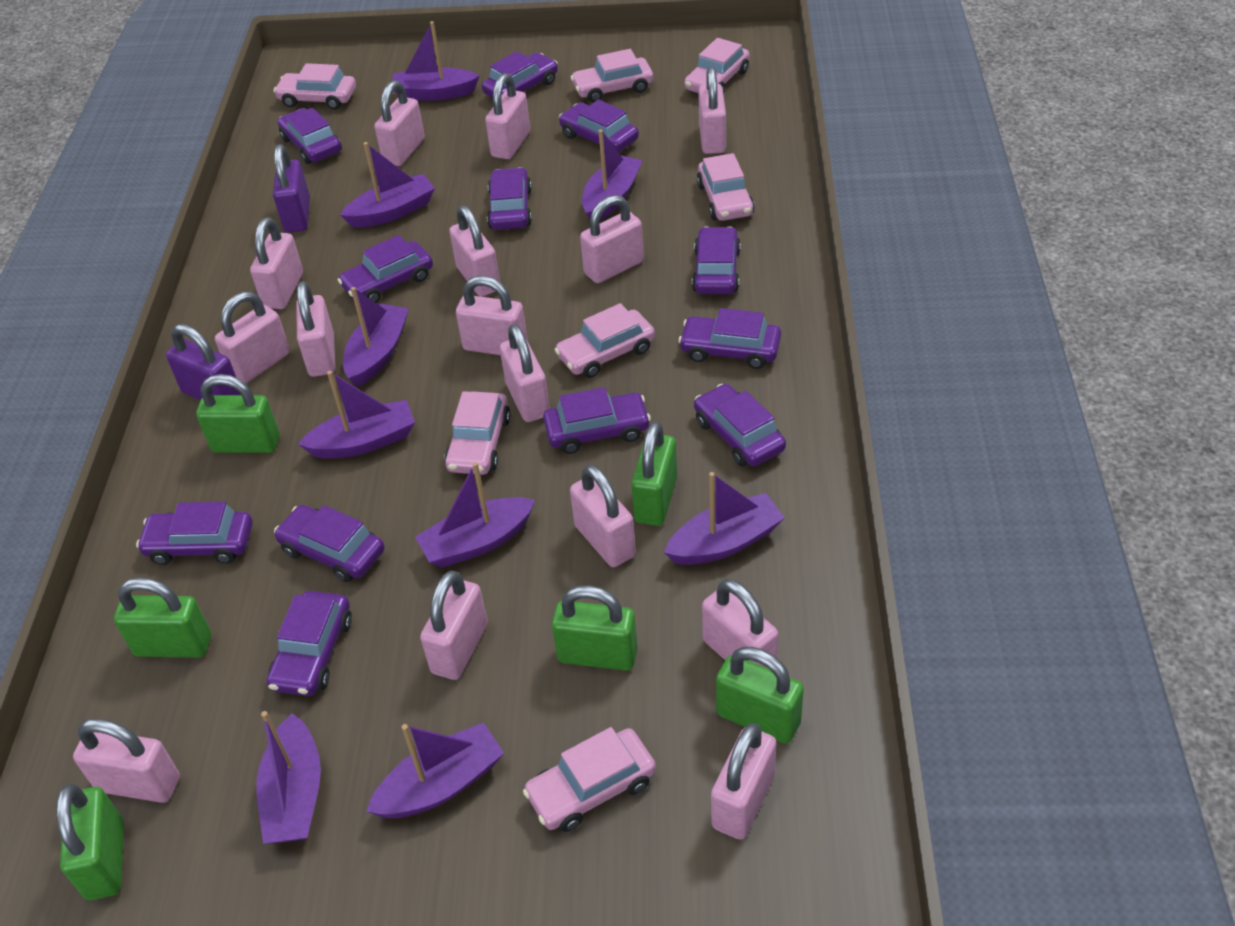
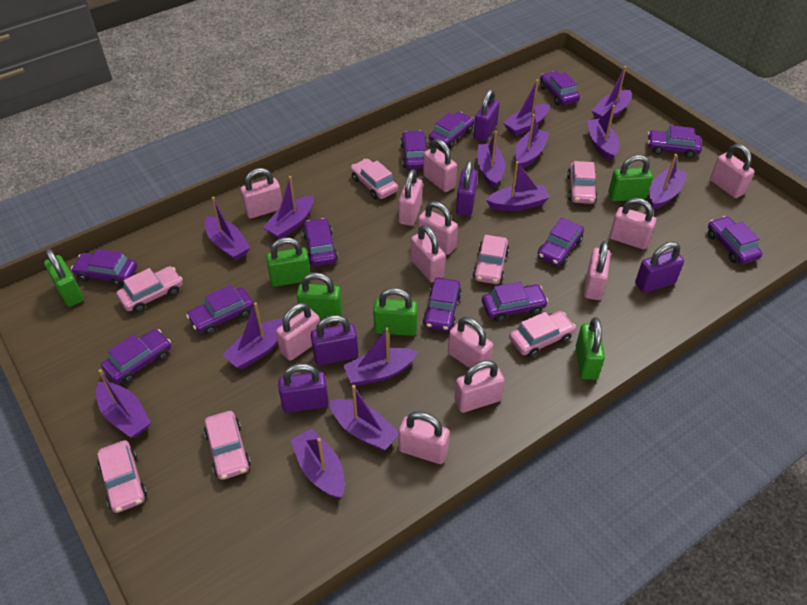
pink padlock: [73,718,180,803] [215,292,290,383] [250,217,303,309] [296,281,335,377] [374,80,425,166] [420,570,488,680] [449,205,500,297] [456,276,528,355] [485,73,530,159] [500,324,550,422] [570,465,636,567] [580,195,644,283] [698,67,726,154] [702,579,778,668] [711,723,776,840] = 15 -> [240,168,282,218] [276,303,320,361] [399,169,423,226] [399,411,450,464] [411,225,446,283] [418,201,458,255] [423,139,457,192] [448,317,493,371] [454,360,505,413] [584,241,611,300] [609,198,656,250] [710,144,754,198] = 12
purple boat: [257,711,321,844] [298,371,415,459] [340,142,435,228] [343,287,409,387] [366,723,504,818] [392,21,479,101] [415,462,535,568] [582,129,643,220] [664,472,785,565] = 9 -> [96,369,151,438] [205,197,250,261] [223,302,283,369] [263,176,314,239] [291,429,345,499] [330,385,399,451] [343,327,418,386] [477,131,505,188] [486,161,550,211] [503,79,550,136] [515,114,549,168] [586,105,619,161] [592,66,632,119] [650,154,687,210] = 14
purple padlock: [166,324,241,401] [273,144,310,232] = 2 -> [278,363,329,413] [311,315,358,365] [456,160,478,216] [473,89,500,142] [635,241,684,293] = 5

